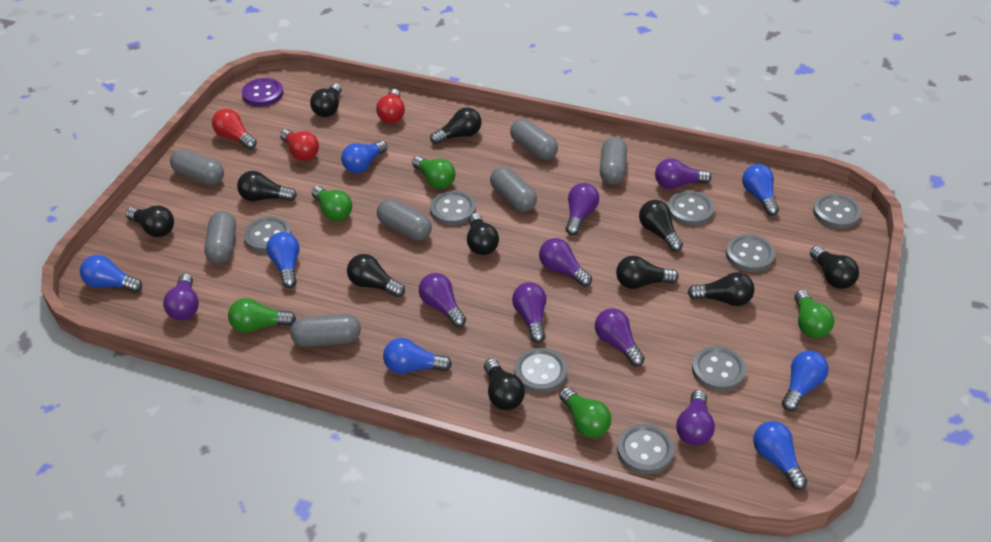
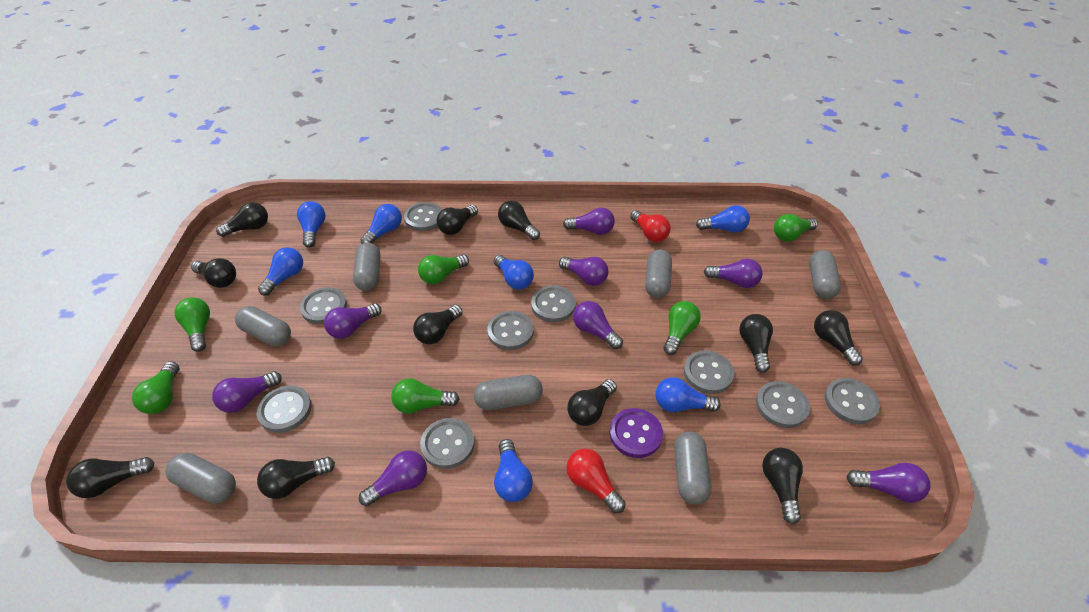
green light bulb: [228,298,296,333] [312,186,352,221] [412,156,455,189] [559,387,611,438] [794,290,834,338] = 5 -> [132,361,179,414] [174,297,210,352] [391,379,460,414] [418,255,469,284] [663,301,700,355] [774,214,818,242] = 6
grey button: [243,216,292,253] [430,190,476,225] [514,348,568,393] [617,424,674,474] [668,191,714,226] [692,346,746,391] [726,234,775,272] [813,193,862,229] = 8 -> [257,385,312,433] [300,287,347,324] [404,202,442,231] [420,418,475,469] [487,311,534,350] [531,286,576,322] [684,350,734,394] [756,381,810,428] [824,378,880,424] = 9
red light bulb: [212,109,257,150] [280,129,319,161] [376,89,405,123] = 3 -> [566,449,625,513] [630,210,671,242] = 2

